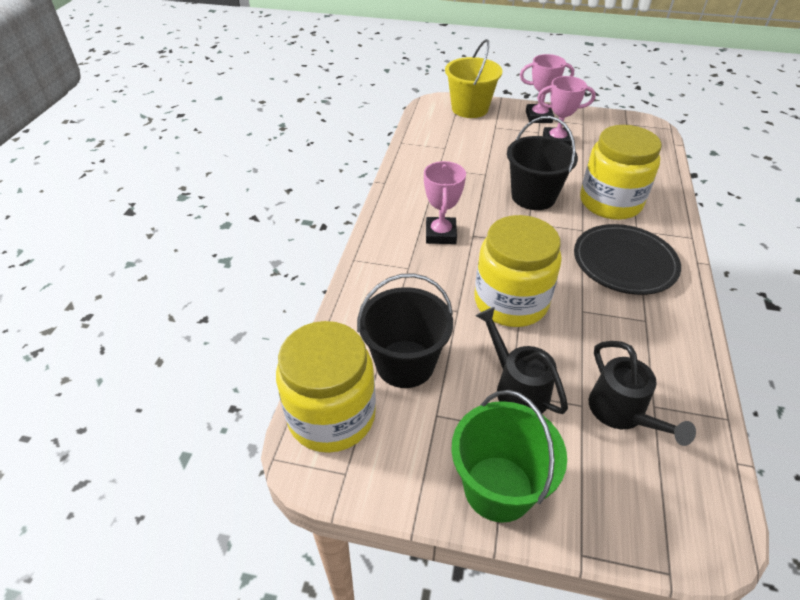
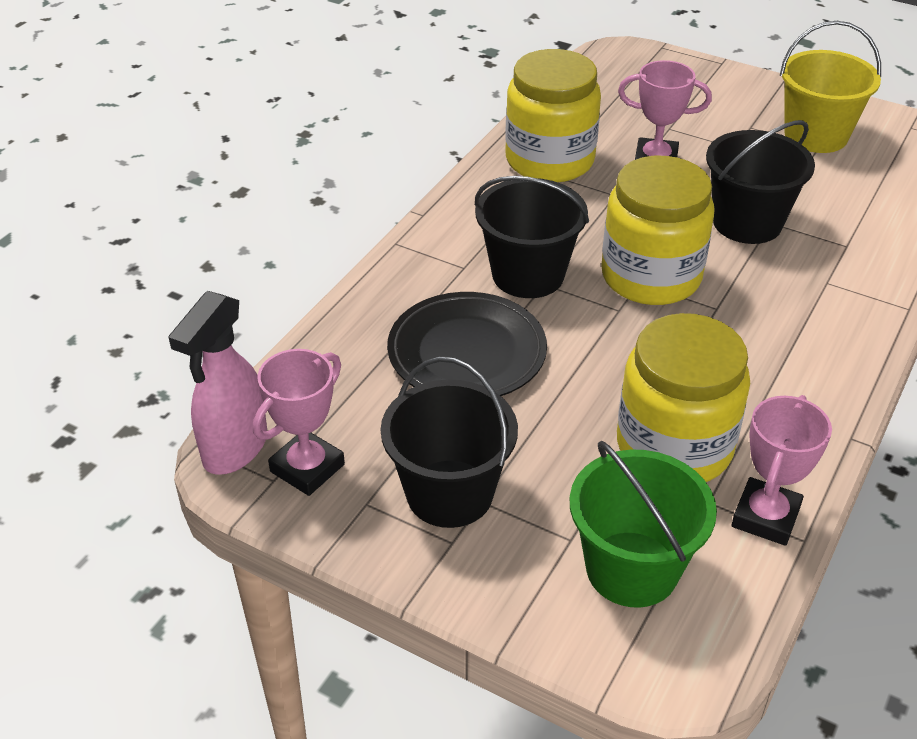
black bucket: [357,273,453,388] [507,116,578,210] = 2 -> [381,356,518,528] [475,176,589,298] [706,120,815,244] = 3
black watering can: [475,307,568,414] [589,341,696,446] = 2 -> none = 0
pink spray bottle: none = 0 -> [168,291,267,475] = 1

